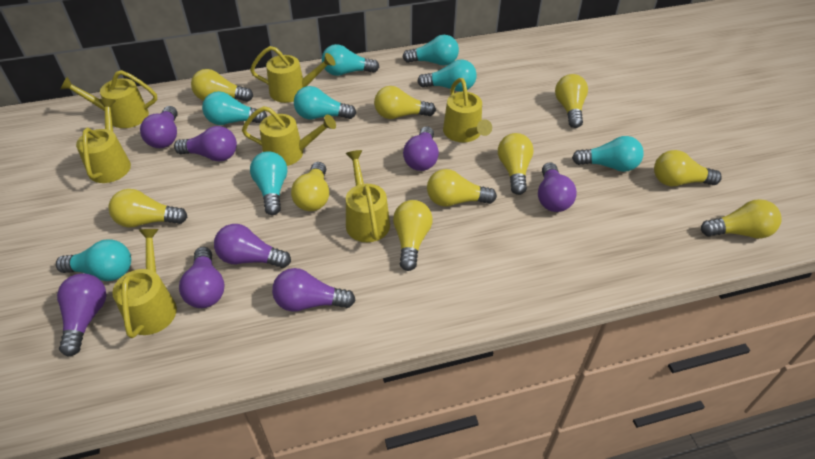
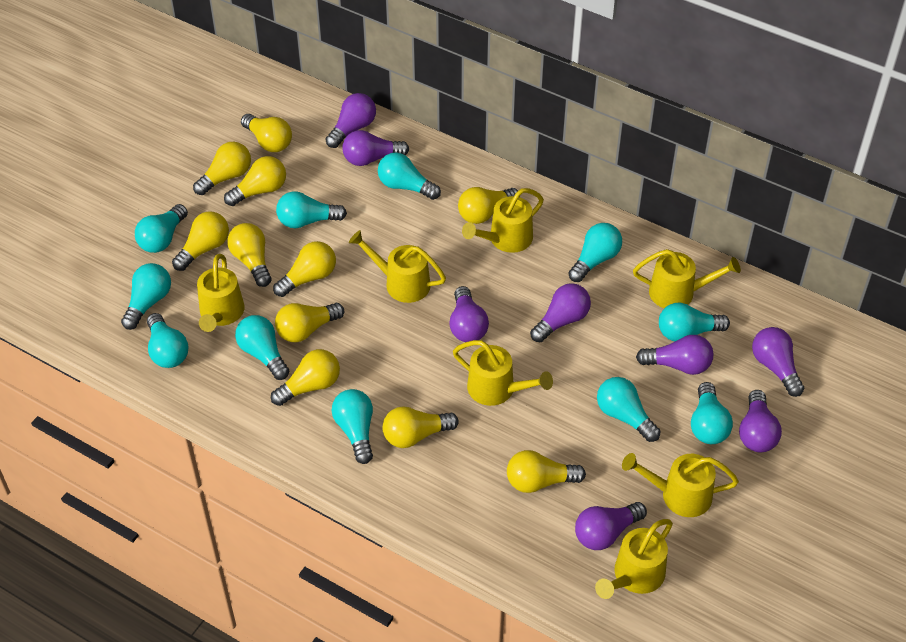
turquoise light bulb: [56,239,131,281] [202,91,267,125] [250,151,287,215] [294,86,356,119] [322,44,379,76] [403,35,459,66] [417,59,476,92] [572,136,644,172] = 8 -> [121,263,171,330] [135,204,188,253] [147,313,188,368] [235,315,290,380] [276,192,347,228] [332,389,373,464] [378,153,441,200] [568,223,622,282] [597,377,661,442] [659,303,730,341] [691,382,733,444] = 11
yellow light bulb: [108,189,187,228] [191,69,253,102] [291,162,329,211] [374,86,436,119] [393,200,433,271] [427,169,497,207] [498,133,534,195] [555,74,588,128] [654,150,722,186] [701,199,782,239] = 10 -> [172,211,229,271] [193,142,251,195] [224,156,286,206] [227,223,272,287] [241,114,292,152] [271,349,340,406] [273,241,336,297] [275,303,344,342] [383,406,459,448] [458,187,520,224] [507,450,586,493] = 11

